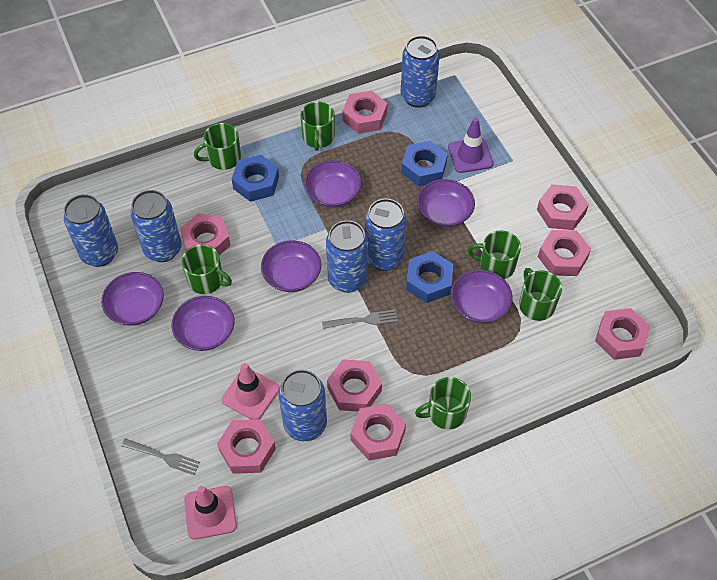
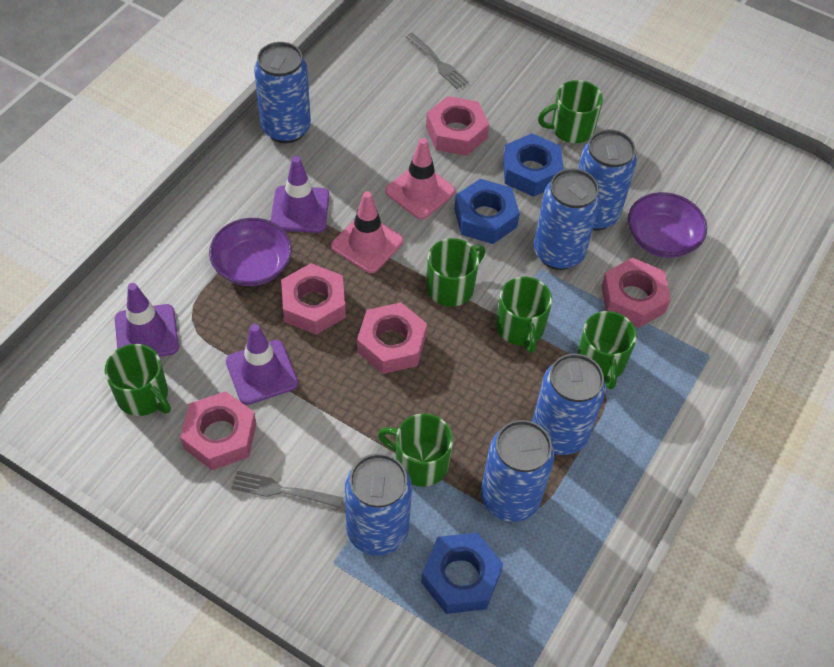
pink nut: [180,213,231,256] [217,419,276,474] [327,360,382,411] [342,91,387,134] [350,404,406,460] [537,184,589,230] [538,230,591,276] [595,308,650,360] = 8 -> [180,391,256,470] [281,263,346,335] [357,302,427,374] [426,96,489,156] [601,258,671,328] = 5
purple bowl: [101,272,164,326] [172,296,234,351] [261,240,321,292] [304,160,361,208] [417,179,475,227] [451,270,513,323] = 6 -> [209,218,292,286] [628,192,707,258] = 2
purple traffic cone: [448,118,493,173] = 1 -> [115,283,179,357] [226,324,298,405] [271,156,329,233] = 3

